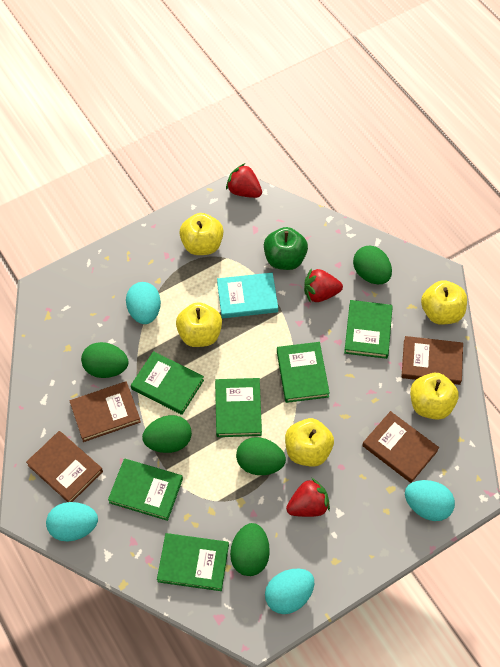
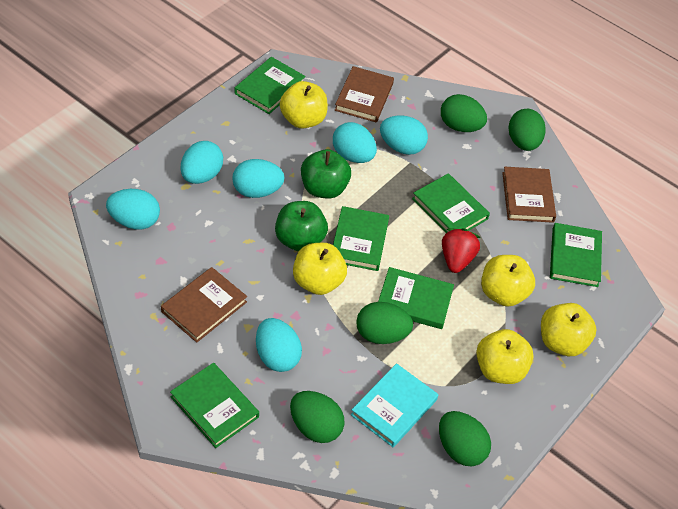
brown book: [26,431,103,502] [70,381,141,442] [362,411,439,483] [401,336,463,385] = 4 -> [161,267,247,343] [335,66,394,123] [502,167,556,223] = 3
green apple: [264,227,308,270] = 1 -> [275,201,328,251] [301,149,351,199] = 2
red strawberry: [226,163,262,198] [286,478,330,517] [304,268,343,302] = 3 -> [442,228,481,273] = 1
turquoise egg: [46,502,98,541] [126,282,161,324] [265,568,314,614] [405,480,455,521] = 4 -> [106,189,160,230] [181,141,223,184] [232,159,285,198] [256,318,302,372] [333,122,377,163] [380,115,428,155] = 6

